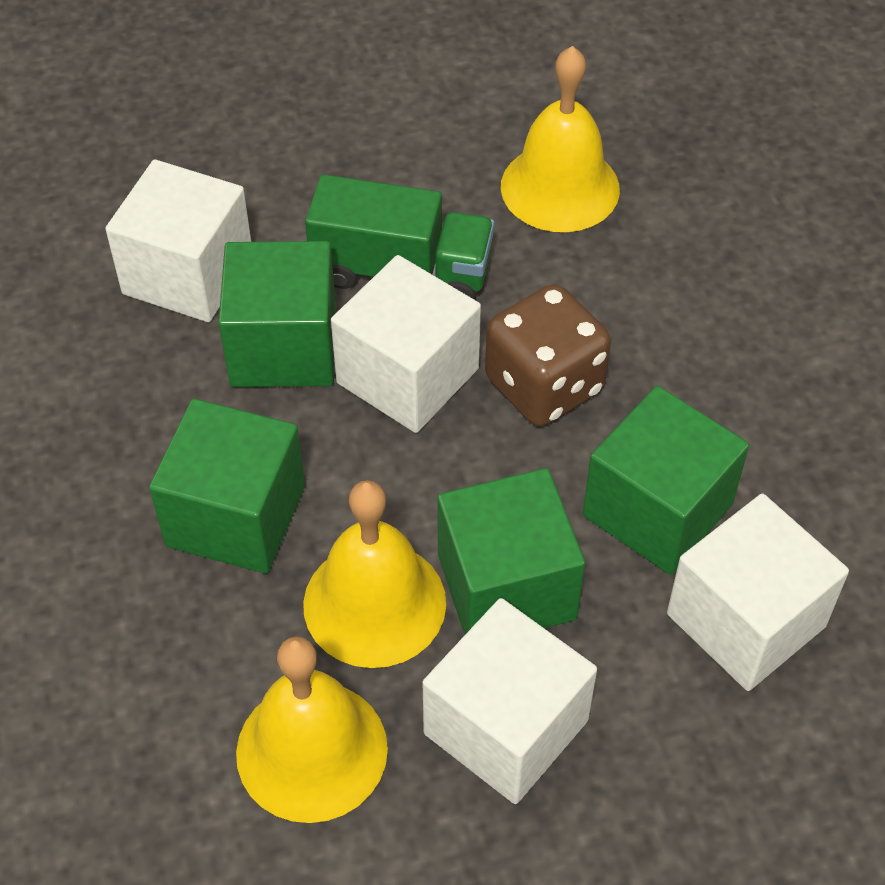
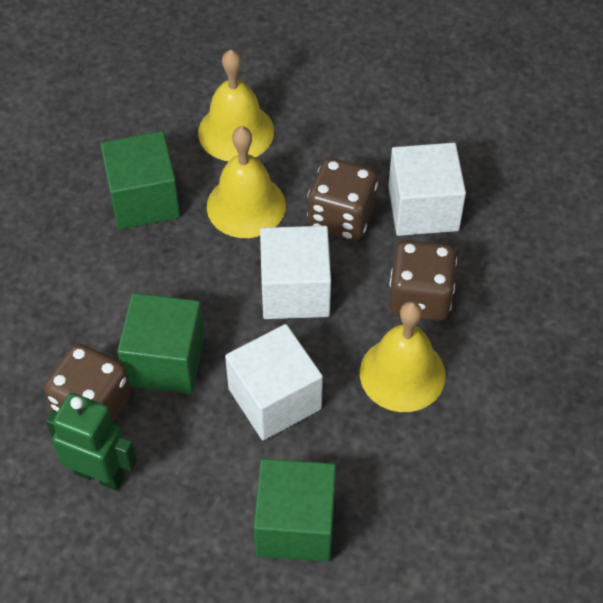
brown dice: [485,284,611,426] = 1 -> [44,343,131,422] [307,158,378,241] [389,240,457,321] = 3
green cube: [149,399,305,574] [219,241,336,387] [437,468,585,635] [583,386,749,575] = 4 -> [100,131,180,230] [117,293,205,394] [254,459,336,562] = 3
green robot: none = 0 -> [46,393,137,491] = 1
green truck: [305,174,494,299] = 1 -> none = 0
white cube: [105,159,251,322] [331,255,481,433] [422,598,597,804] [667,493,849,691] = 4 -> [225,324,323,440] [260,226,331,319] [388,143,466,236] = 3

